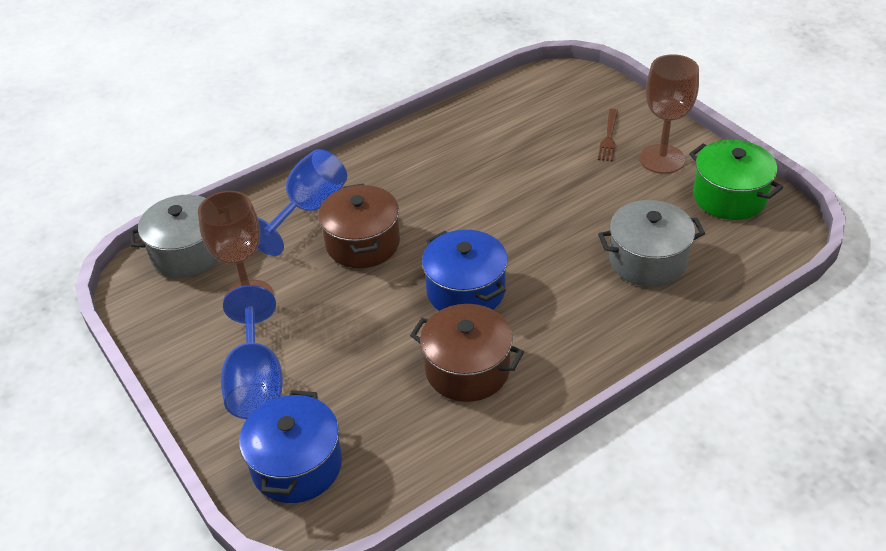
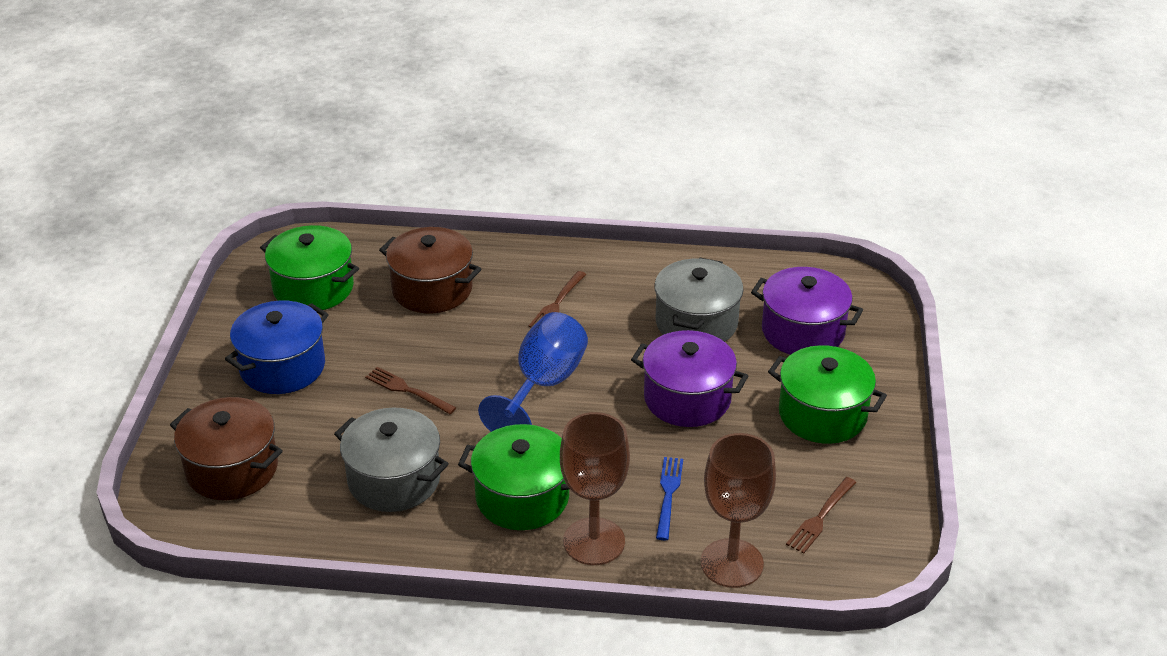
blue fork: none = 0 -> [656,457,683,540] = 1
blue goblet: [221,285,283,419] [257,149,347,256] = 2 -> [478,312,588,432] = 1
blue pot: [239,390,342,503] [422,230,508,311] = 2 -> [225,300,329,394] = 1
brown fork: [598,109,618,161] = 1 -> [365,367,456,414] [529,271,586,327] [786,477,856,554] = 3
green pot: [689,140,783,220] = 1 -> [260,225,359,310] [458,424,569,530] [768,345,887,444] = 3
purple pot: none = 0 -> [631,330,748,427] [751,267,863,355] = 2

